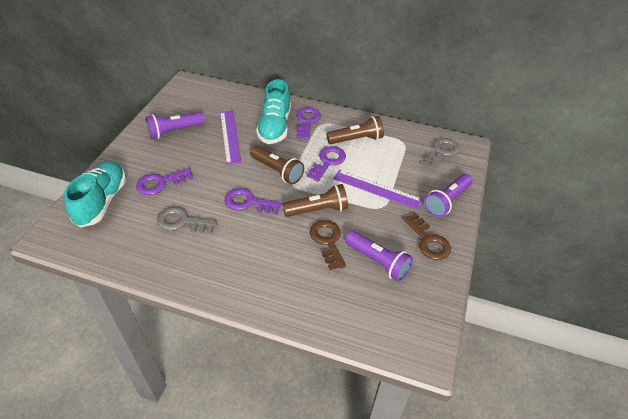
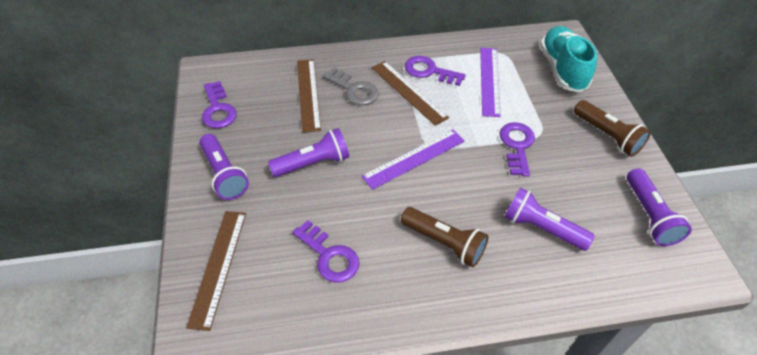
brown flashlight: [250,146,304,184] [282,184,348,217] [327,116,384,144] = 3 -> [401,207,489,268] [574,100,651,157] = 2
brown key: [310,220,346,270] [403,213,451,260] = 2 -> none = 0
brown ruler: none = 0 -> [186,211,246,331] [297,59,321,133] [372,61,449,126] = 3
grey key: [157,207,217,234] [421,138,460,170] = 2 -> [323,68,379,105] = 1
purple flashlight: [146,112,205,139] [345,231,413,282] [424,174,472,217] = 3 -> [199,134,249,200] [268,128,349,177] [504,187,595,251] [627,168,692,246] = 4
turquoise shoe: [64,161,126,228] [256,79,291,144] = 2 -> [540,26,597,92] = 1

